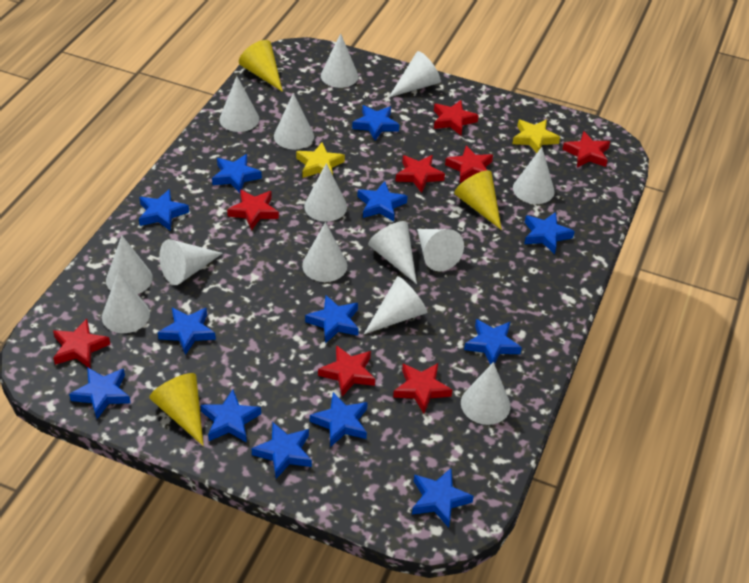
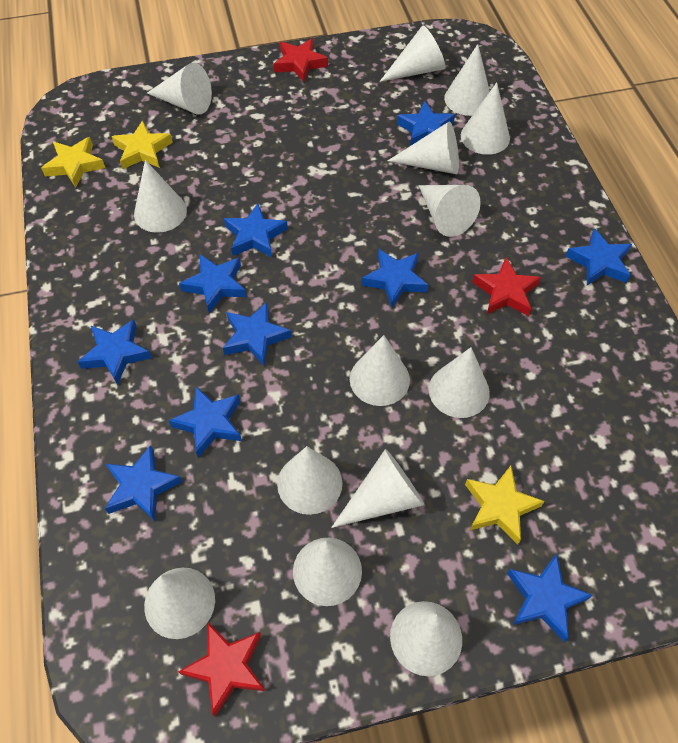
blue star: [69,367,131,419] [139,189,189,231] [158,308,216,355] [201,390,261,443] [212,154,262,193] [251,422,312,479] [305,295,359,343] [310,392,368,447] [352,105,400,141] [357,181,408,222] [412,468,474,528] [464,319,522,365] [524,212,575,254] = 13 -> [78,319,152,385] [105,445,182,522] [168,387,242,458] [179,254,246,313] [223,302,291,367] [224,203,288,258] [361,249,428,308] [397,101,455,146] [507,554,593,642] [565,228,632,285] = 10
red star: [53,319,110,368] [227,190,279,231] [318,345,375,397] [393,363,452,413] [395,155,445,193] [434,100,479,135] [445,145,493,183] [562,131,610,167] = 8 -> [178,623,265,717] [274,38,328,82] [472,257,541,316] = 3
yellow cone: [149,373,204,446] [239,40,283,92] [454,170,502,230] = 3 -> none = 0
yellow star: [296,142,345,178] [512,119,560,153] = 2 -> [41,137,105,188] [112,121,173,169] [465,466,545,545] = 3

